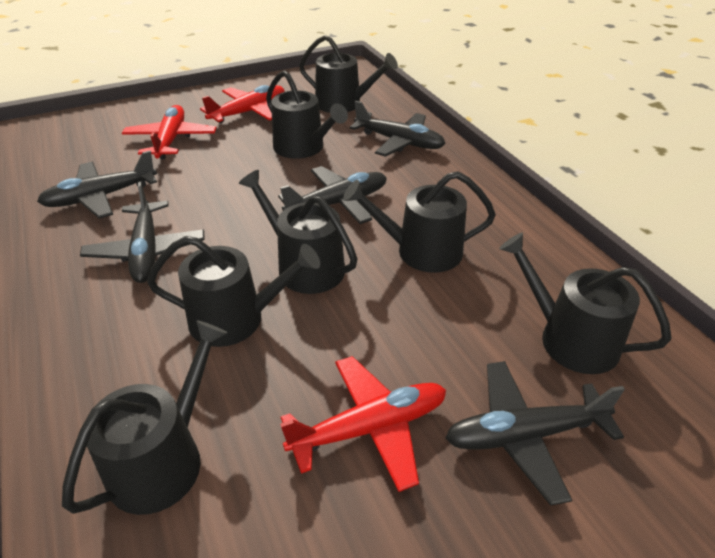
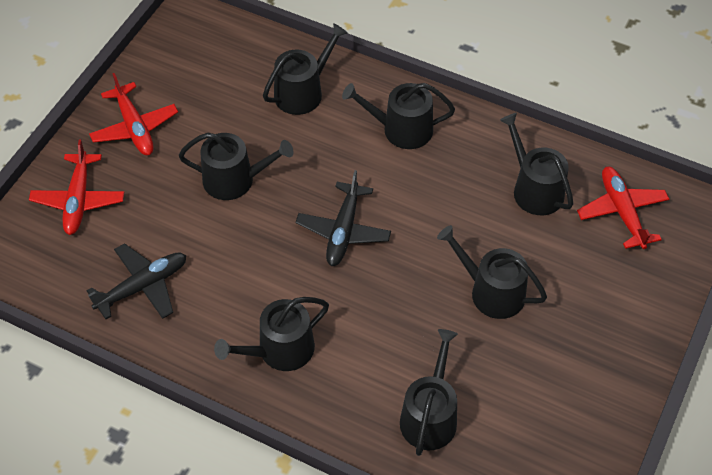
black plane: [37,151,157,218] [80,182,205,283] [278,166,387,224] [349,101,446,157] [445,361,625,506] = 5 -> [87,243,186,319] [296,170,391,266] = 2

